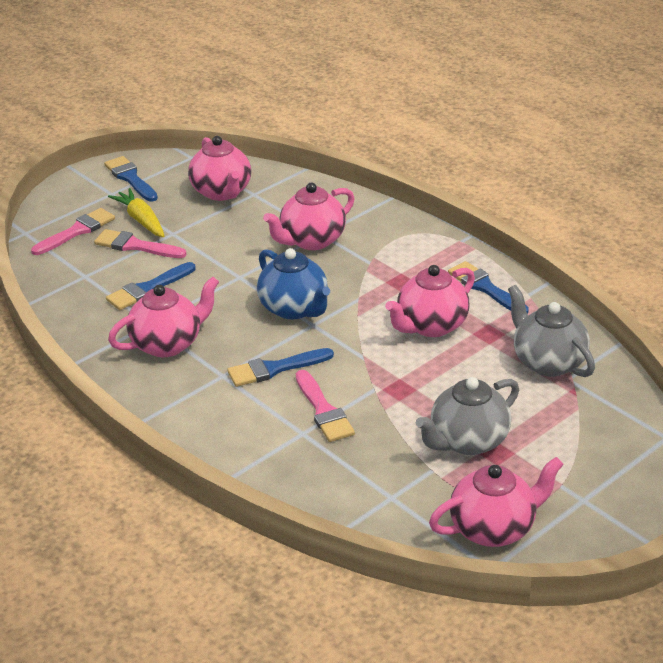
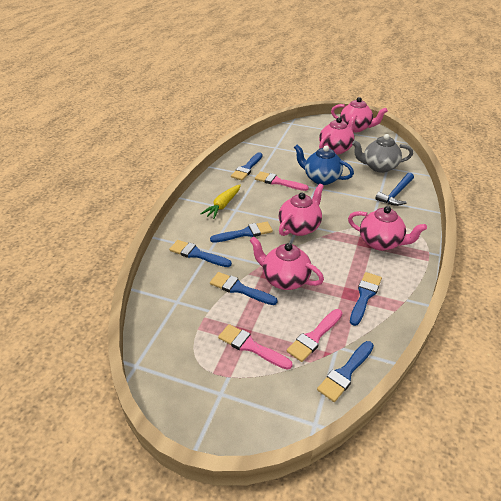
blue brush: [104,156,158,202] [106,262,196,310] [227,348,334,387] [448,261,529,314] = 4 -> [169,240,232,267] [210,222,273,243] [210,272,278,305] [231,152,262,180] [317,341,374,402] [350,272,382,326] = 6
blue hammer: none = 0 -> [375,173,414,206] = 1
grey teapot: [416,377,519,455] [508,285,595,377] = 2 -> [352,134,413,173] = 1

